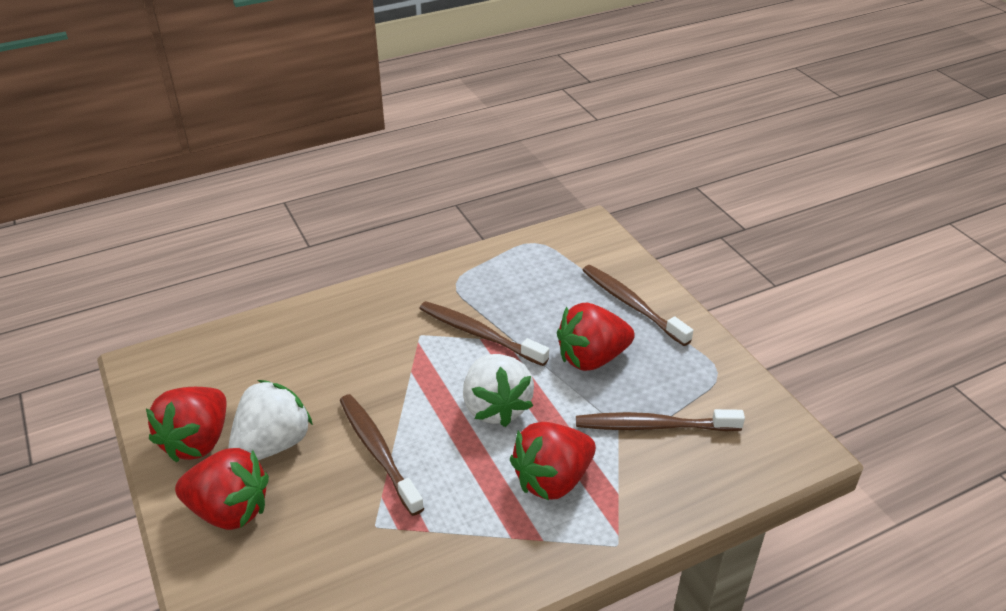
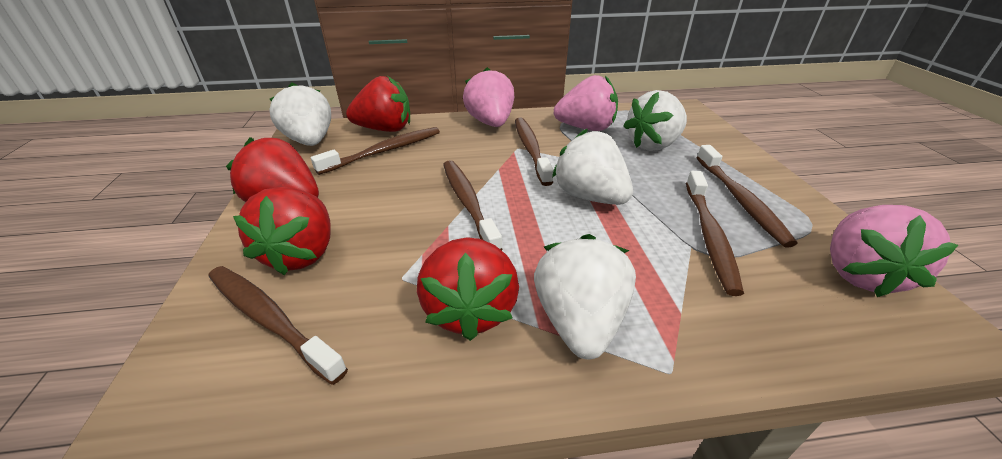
brown toothbrush: [340,394,424,516] [419,301,549,366] [576,409,745,431] [582,265,693,346] = 4 -> [209,266,348,385] [311,127,440,175] [443,160,503,251] [515,118,554,186] [686,171,744,296] [696,145,797,248] = 6
pink strawberry: none = 0 -> [463,67,514,127] [553,75,618,131] [830,205,958,297] = 3
white strawberry: [228,380,313,460] [463,354,534,427] = 2 -> [269,82,331,146] [534,234,636,359] [552,129,633,205] [623,90,687,151] = 4

